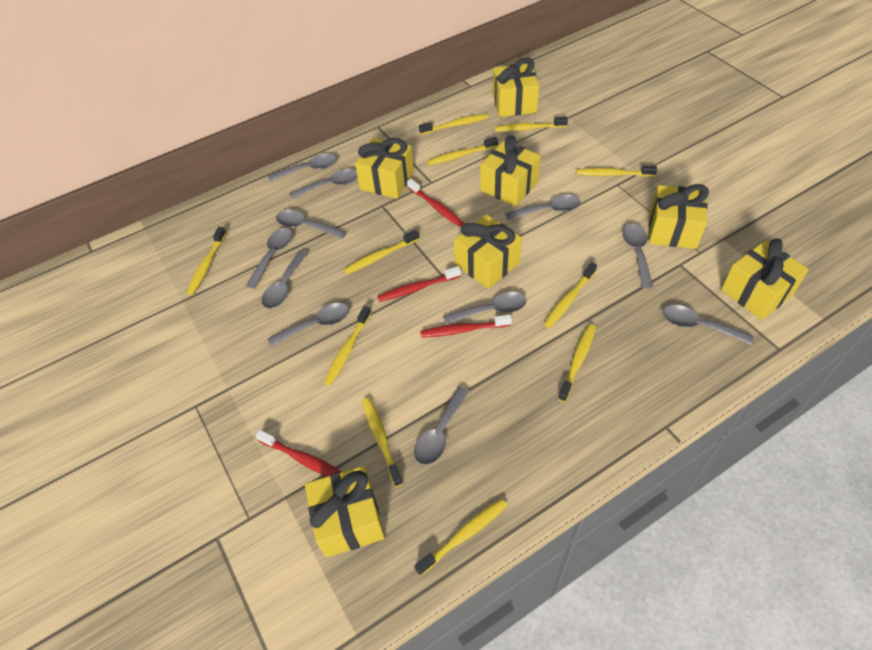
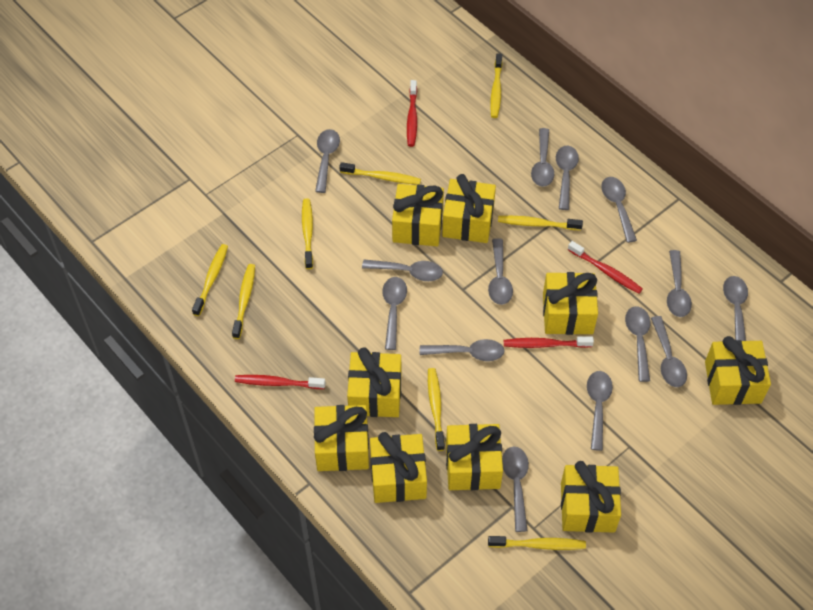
grey spoon: [246,228,292,289] [261,250,309,308] [268,154,337,182] [268,303,349,347] [276,210,346,239] [289,169,358,199] [414,386,469,465] [443,292,527,325] [505,194,581,220] [622,223,653,288] [663,305,754,345] = 11 -> [315,129,340,193] [362,260,443,281] [382,277,407,350] [420,339,505,361] [488,238,513,305] [502,446,529,532] [531,128,554,187] [556,146,579,210] [587,371,613,451] [601,177,637,243] [625,306,650,382] [651,316,687,387] [667,250,692,317] [723,276,748,341] = 14
yellow gift: [305,466,385,557] [355,137,414,199] [454,214,522,289] [480,135,541,206] [493,58,539,117] [649,184,709,249] [721,239,809,320] = 7 -> [314,405,369,471] [347,347,401,417] [370,432,427,503] [392,184,444,246] [442,174,496,243] [446,424,503,490] [543,272,598,335] [561,461,621,533] [705,336,771,405] = 9
yellow toothbrush: [187,227,226,295] [324,306,371,385] [344,230,419,274] [362,398,403,487] [414,499,507,576] [419,114,488,135] [427,137,498,165] [495,117,568,132] [544,262,597,328] [558,324,596,402] [577,166,657,177] = 11 -> [192,244,228,316] [232,264,255,339] [302,198,313,269] [339,162,421,185] [428,368,445,451] [488,536,586,550] [490,53,502,118] [498,216,583,230] = 8

